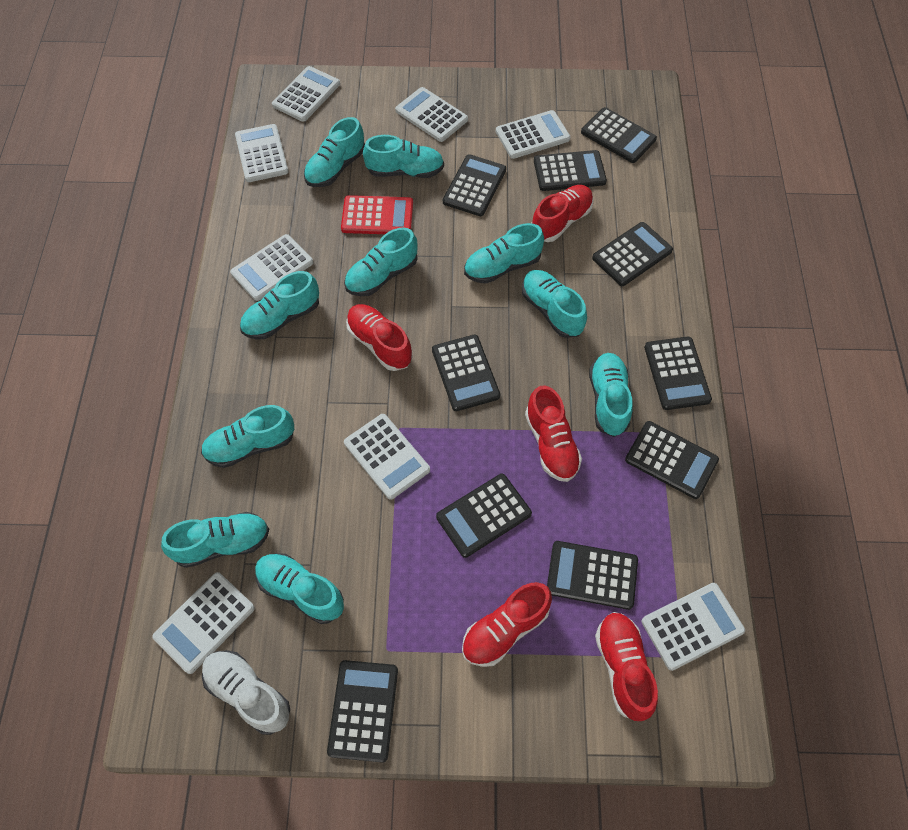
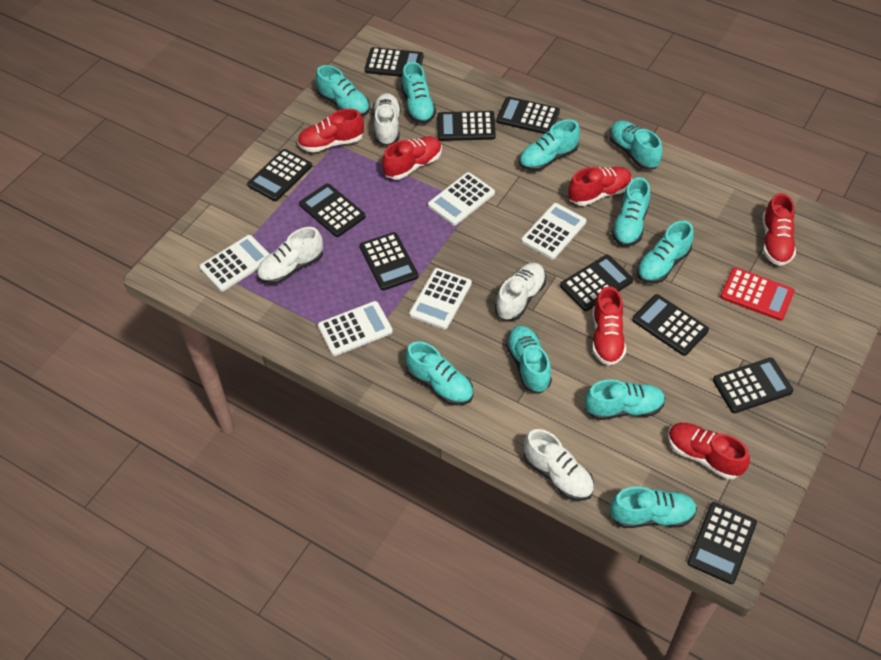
red shoe: [346,304,413,371] [462,582,552,667] [525,386,582,482] [532,185,594,242] [595,612,658,721] = 5 -> [297,109,364,152] [382,136,442,180] [568,167,632,206] [592,286,626,365] [668,423,750,479] [762,193,796,266] = 6
white calculator: [152,572,255,674] [230,234,313,301] [235,124,289,182] [272,66,340,122] [344,414,430,500] [395,87,468,142] [496,110,570,159] [641,583,745,671] = 8 -> [199,235,269,291] [318,301,393,356] [409,268,472,329] [428,172,495,226] [521,203,586,259] = 5
white shoe: [202,650,290,735] = 1 -> [257,227,323,284] [373,93,401,146] [495,263,546,321] [524,429,594,501] = 4

